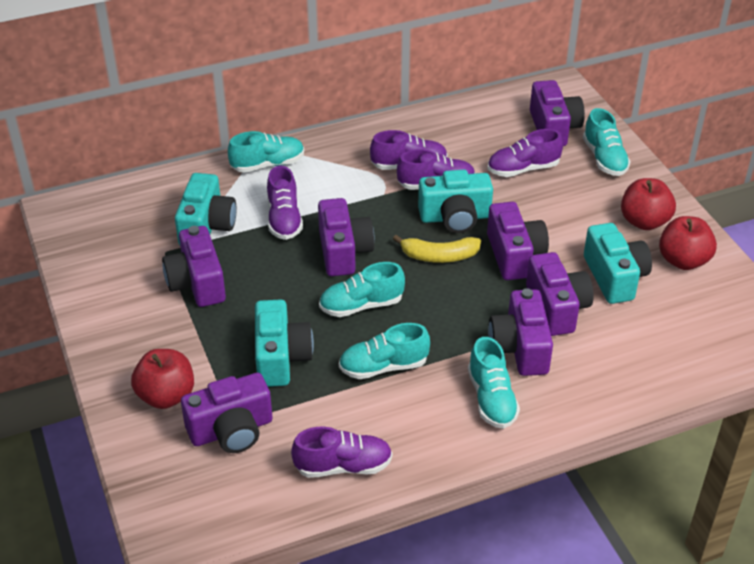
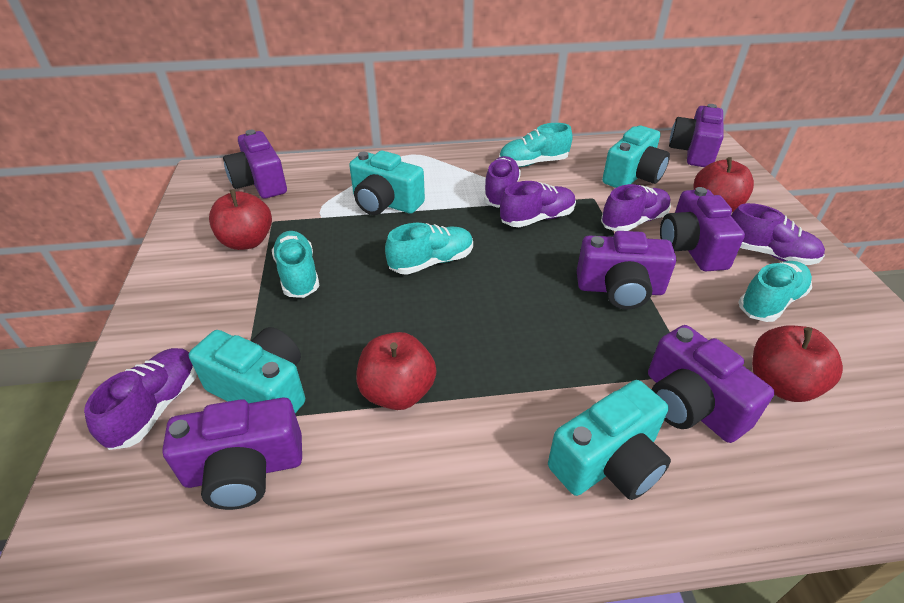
purple camera: [162,226,226,307] [181,373,273,453] [318,198,375,276] [487,202,549,280] [488,288,553,376] [526,252,594,336] [530,80,585,146] = 7 -> [162,398,302,510] [223,130,287,199] [577,231,676,309] [648,325,775,443] [660,187,745,271] [669,104,724,167] = 6
red apple: [131,349,194,409] [621,178,676,230] [659,216,717,270] = 3 -> [209,189,272,250] [356,332,436,410] [693,157,754,212] [752,325,843,402] = 4
turquoise shoe: [228,131,304,173] [319,262,405,317] [339,323,430,379] [468,337,520,429] [583,108,631,176] = 5 -> [272,231,320,298] [385,223,473,275] [499,123,573,167] [738,261,812,322] = 4
yellow banana: [393,235,481,263] = 1 -> none = 0

